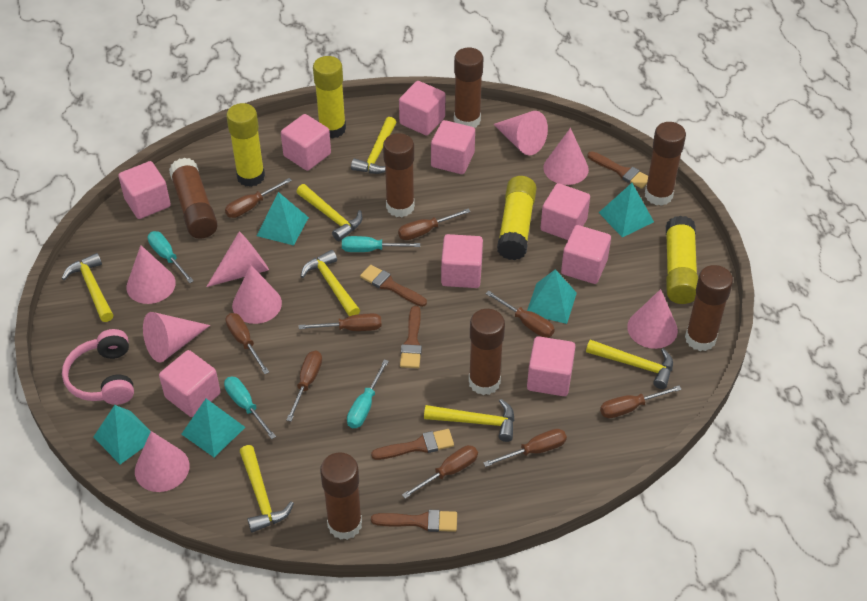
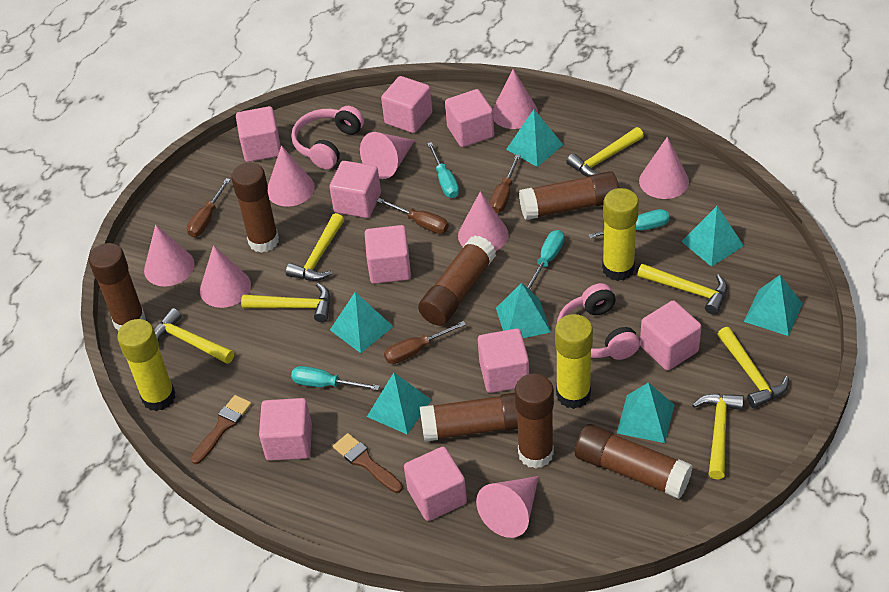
brown brush: [360,265,427,307] [371,429,454,460] [371,510,457,532] [400,306,422,368] [588,151,648,189] = 5 -> [191,395,252,464] [333,433,403,493] = 2
brown screwdriver: [225,178,292,218] [225,313,269,374] [287,351,322,421] [299,313,382,331] [398,209,470,240] [402,445,478,499] [483,429,567,467] [486,291,555,338] [600,386,682,418] = 9 -> [187,178,231,237] [377,198,449,234] [384,321,466,364] [489,154,521,213] = 4
pink headphones: [62,329,134,405] = 1 -> [291,106,364,169] [557,283,640,360] = 2
turquoise pyramid: [93,405,151,464] [181,399,245,457] [257,192,309,245] [527,269,577,324] [599,183,654,237] = 5 -> [330,292,393,353] [367,373,431,435] [496,283,551,338] [506,110,563,167] [617,382,674,443] [681,206,744,267] [744,275,803,336] = 7
yellow glue stick: [226,103,265,187] [313,56,346,139] [497,176,537,260] [666,216,698,304] = 4 -> [117,319,176,411] [555,314,593,409] [602,188,639,281] = 3

